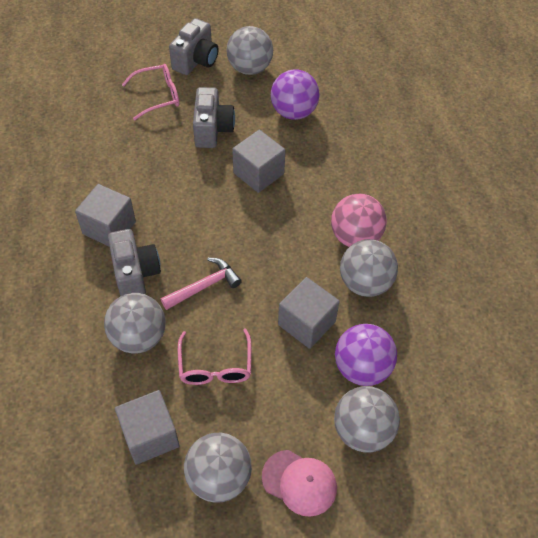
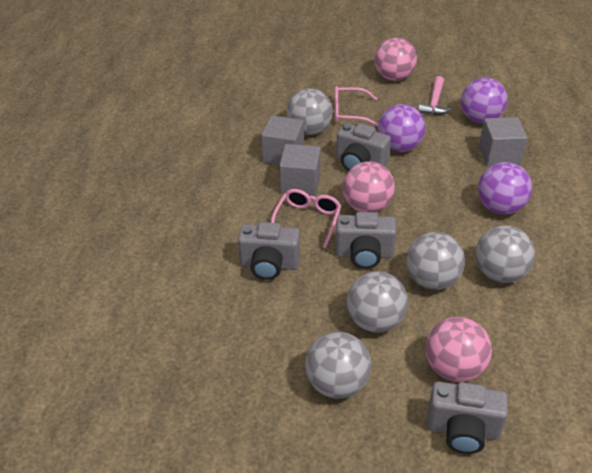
grey camera: [108,229,161,296] [169,18,218,75] [193,87,235,148] = 3 -> [238,222,300,280] [335,212,397,269] [336,123,391,171] [427,381,508,454] = 4
grey cube: [75,184,136,247] [115,390,179,465] [232,130,285,193] [278,277,340,349] = 4 -> [261,115,304,165] [279,144,321,197] [479,117,527,166] = 3
pink ball: [331,194,387,247] = 1 -> [343,162,395,213] [374,38,417,81] [426,317,492,382] = 3
pink cap: [262,450,337,517] = 1 -> none = 0
purple ball: [271,69,320,120] [335,324,397,386] = 2 -> [378,104,425,152] [461,77,508,124] [478,162,532,214] = 3

